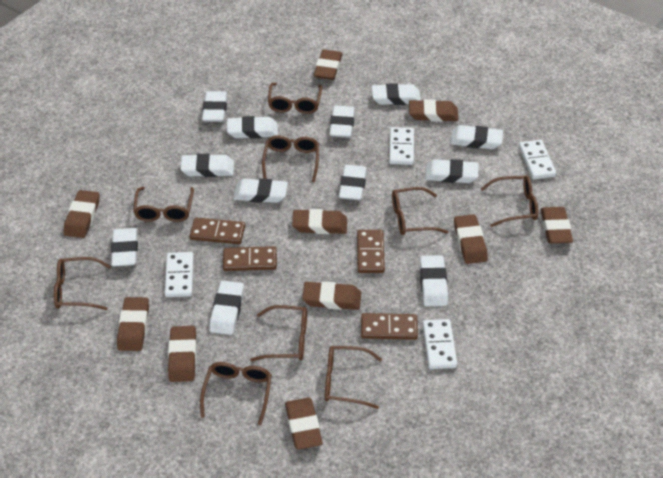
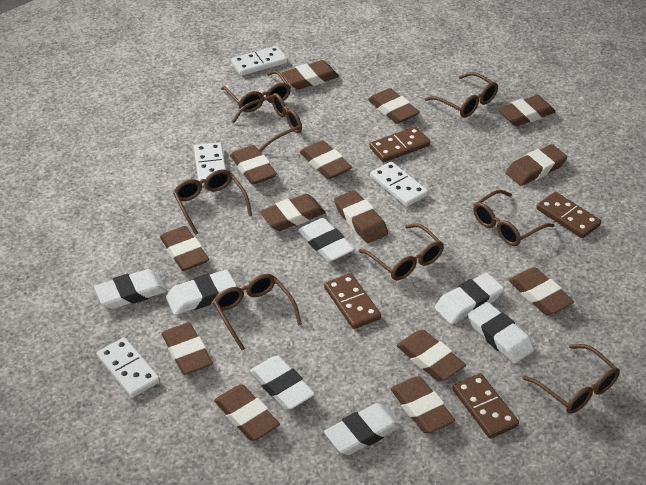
brown eraser: [64,190,100,238] [117,297,149,351] [168,326,197,382] [285,398,323,450] [292,209,347,234] [302,281,361,310] [314,50,343,80] [409,99,458,122] [454,214,488,264] [540,207,573,244] = 10 -> [160,226,209,271] [161,322,213,375] [214,384,280,441] [230,145,277,185] [260,194,326,231] [281,60,339,90] [299,140,352,179] [334,190,388,243] [368,88,420,124] [390,376,455,433] [397,330,466,381] [498,95,556,126] [506,144,567,186] [508,267,574,315] = 14
brown glasses: [54,257,111,310] [133,187,194,222] [200,362,272,425] [250,305,307,361] [262,135,319,183] [268,83,322,114] [325,346,382,409] [392,187,448,235] [481,175,538,227] = 9 -> [173,170,252,235] [213,274,302,350] [221,70,291,112] [231,93,302,152] [358,223,444,280] [425,72,498,118] [473,190,554,246] [522,344,620,414] = 8
white eraser: [111,228,138,266] [180,154,234,177] [202,91,227,122] [209,281,244,335] [227,116,278,139] [233,178,288,203] [329,105,355,138] [339,165,367,200] [372,83,421,105] [420,255,448,306] [425,159,479,183] [450,125,503,149] = 12 -> [94,269,167,309] [166,269,237,315] [250,356,315,410] [298,218,354,262] [324,403,401,455] [435,273,504,324] [468,302,534,363] = 7

